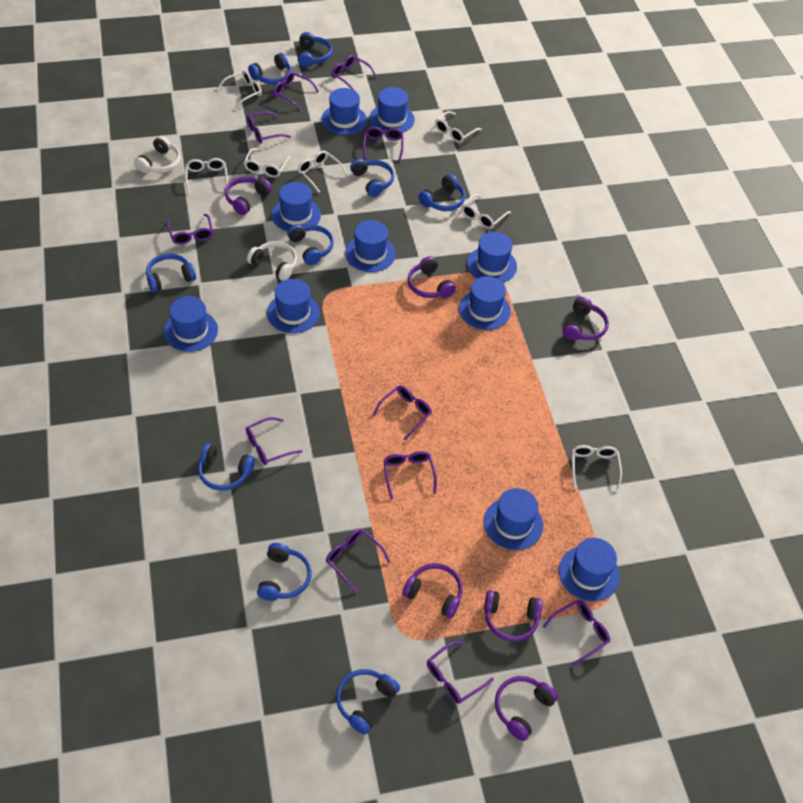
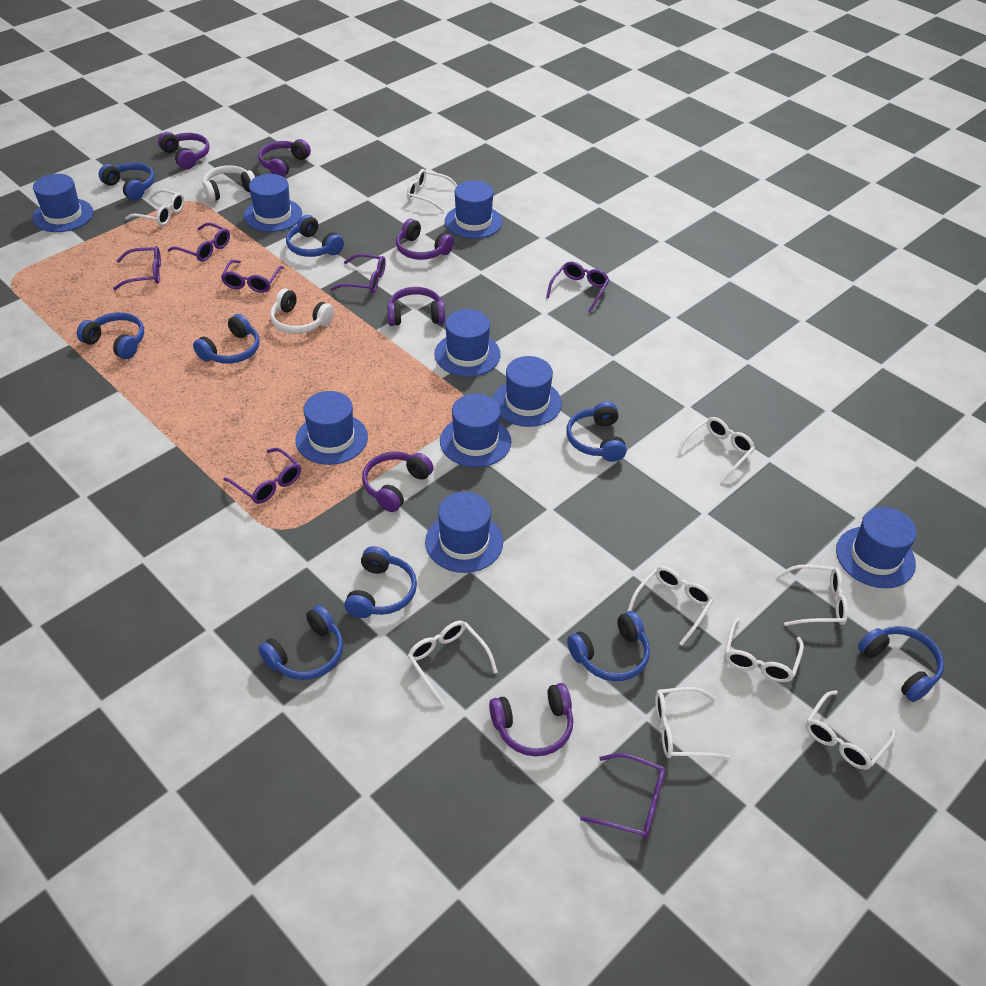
blue hat: [164,296,218,352] [267,279,320,333] [271,182,321,231] [321,88,367,135] [345,220,396,272] [369,87,415,133] [459,276,511,330] [467,232,517,283] [484,488,543,550] [559,538,620,602] = 10 -> [32,174,93,232] [244,174,302,232] [295,391,368,465] [425,492,503,573] [434,309,501,377] [440,394,511,467] [445,181,503,239] [493,356,562,427] [836,507,917,588] = 9
purple glasses: [166,214,213,245] [246,417,302,465] [247,111,291,143] [273,72,319,110] [326,529,390,592] [331,55,377,91] [363,127,404,161] [372,386,432,440] [384,451,437,499] [427,641,494,704] [543,600,610,666] = 11 -> [113,246,161,290] [168,223,230,262] [221,260,284,293] [223,448,301,504] [330,254,386,293] [546,262,609,312] [580,753,665,838] = 7
white glasses: [185,158,228,194] [217,70,262,108] [244,148,291,178] [298,151,348,193] [435,111,482,143] [462,194,511,229] [572,445,622,490] = 7 -> [125,189,184,226] [407,169,458,212] [408,621,498,705] [627,566,714,645] [655,687,730,759] [677,417,755,482] [725,617,804,682] [777,565,848,626] [806,690,895,770] = 9

